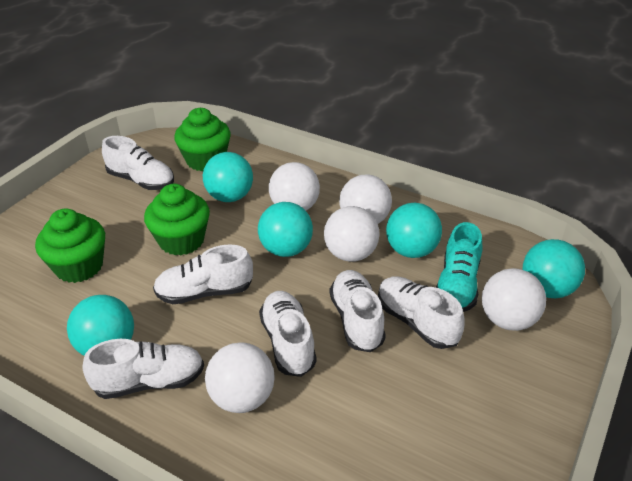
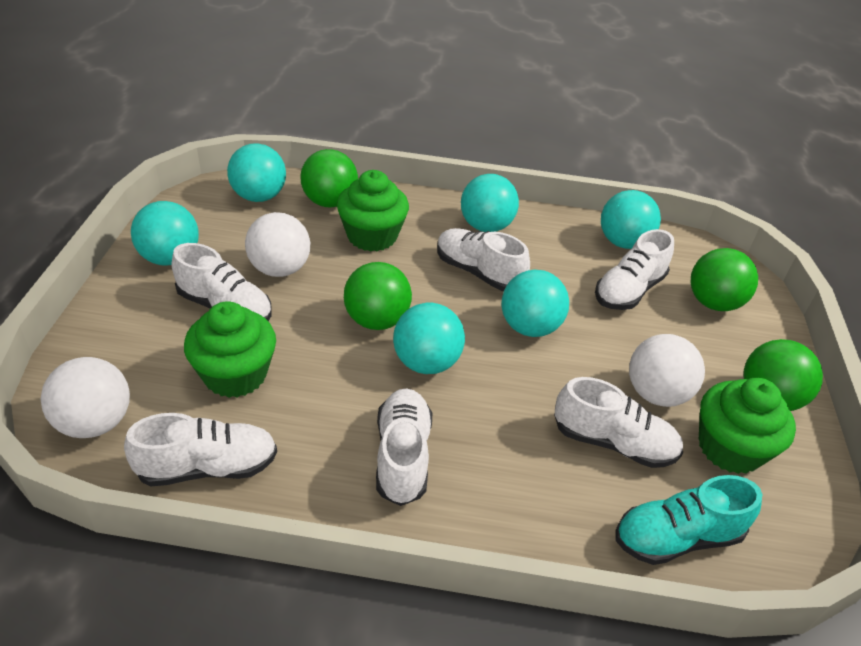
green ball: none = 0 -> [301,149,358,208] [344,262,412,330] [691,248,758,311] [744,339,823,411] = 4
turquoise ball: [67,295,134,356] [203,152,253,202] [258,202,313,257] [386,203,442,258] [523,239,585,298] = 5 -> [131,201,199,266] [227,143,286,202] [393,303,465,374] [461,174,519,232] [501,270,569,337] [601,190,661,249] = 6
white ball: [205,342,275,413] [269,162,320,211] [324,206,380,262] [339,175,392,224] [482,268,546,331] = 5 -> [41,357,130,438] [245,212,310,277] [629,334,705,407] = 3

